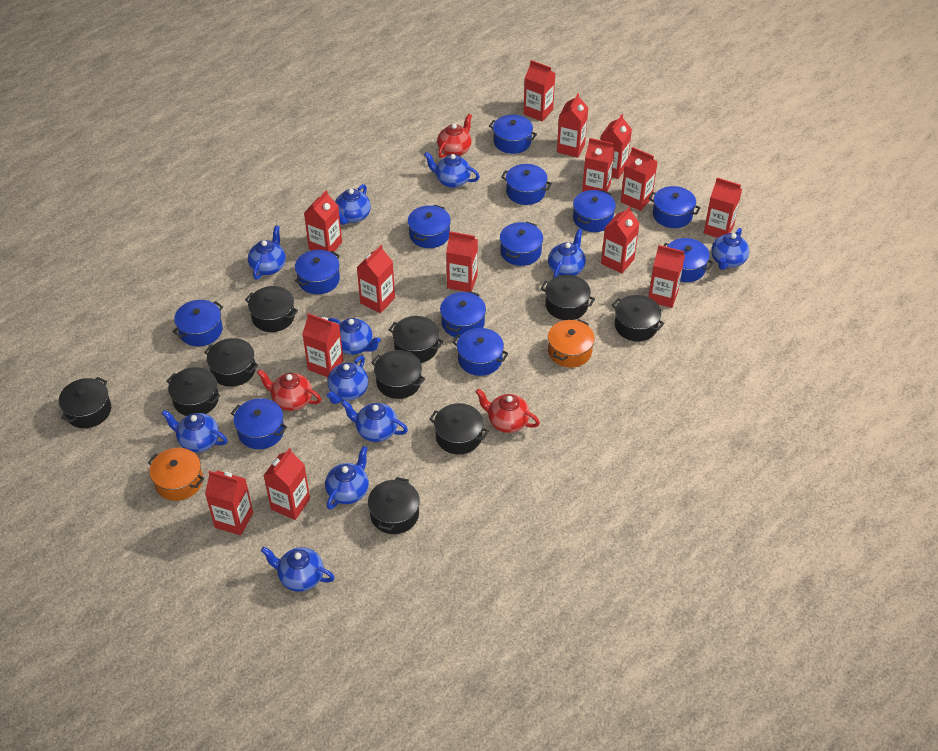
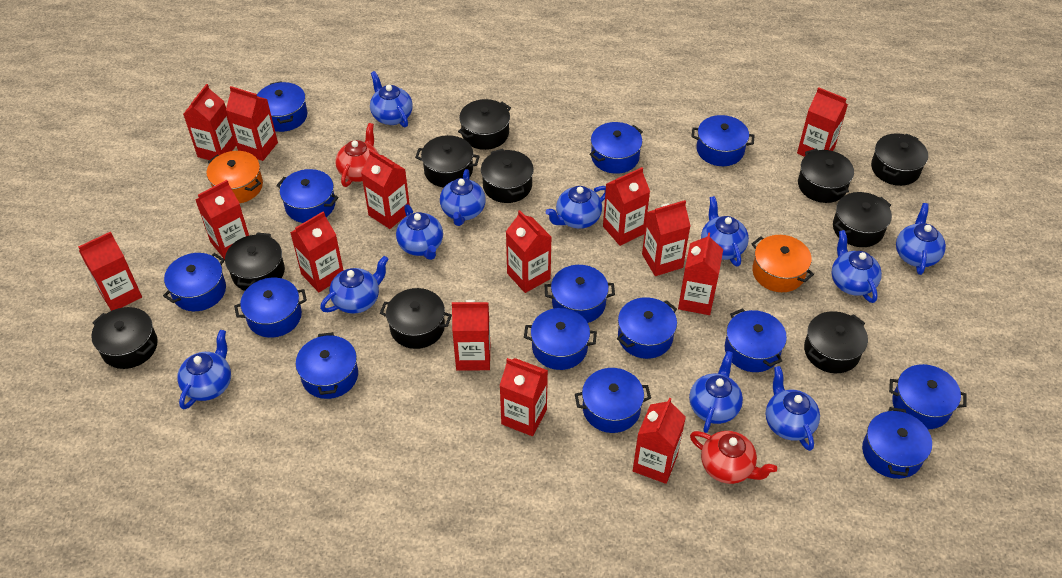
blue pot: [173,300,223,346] [231,398,287,449] [295,250,340,294] [408,205,451,248] [440,291,486,338] [452,328,509,376] [489,115,537,154] [500,222,543,266] [501,164,552,205] [573,190,616,232] [649,186,701,228] [663,238,714,282] = 12 -> [163,253,226,311] [234,278,307,338] [257,81,307,132] [276,169,339,223] [296,332,358,399] [524,308,597,370] [545,265,615,323] [575,368,651,433] [589,122,643,174] [617,297,677,359] [691,115,755,166] [725,308,787,372] [862,407,932,479] [889,364,966,429] = 14
red teapot: [257,369,321,411] [437,114,472,158] [476,389,540,433] = 3 -> [335,123,379,187] [690,431,777,484] = 2

